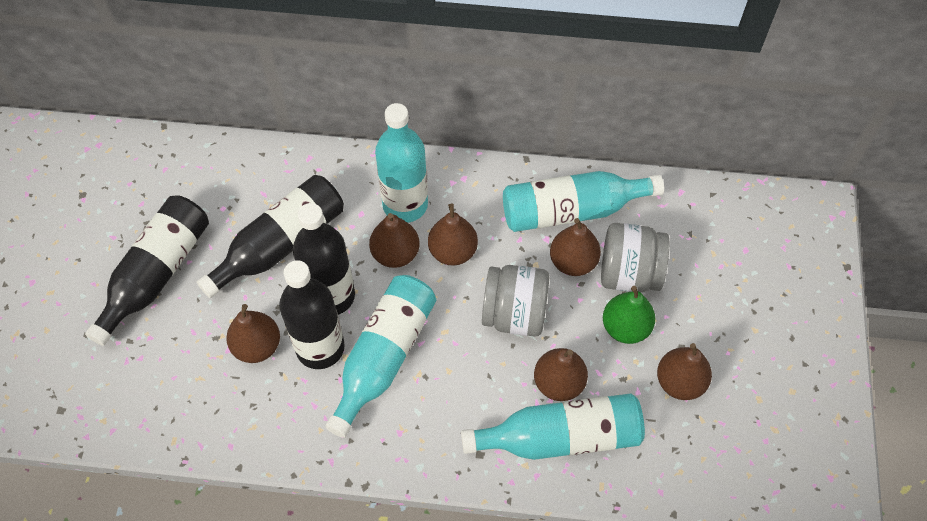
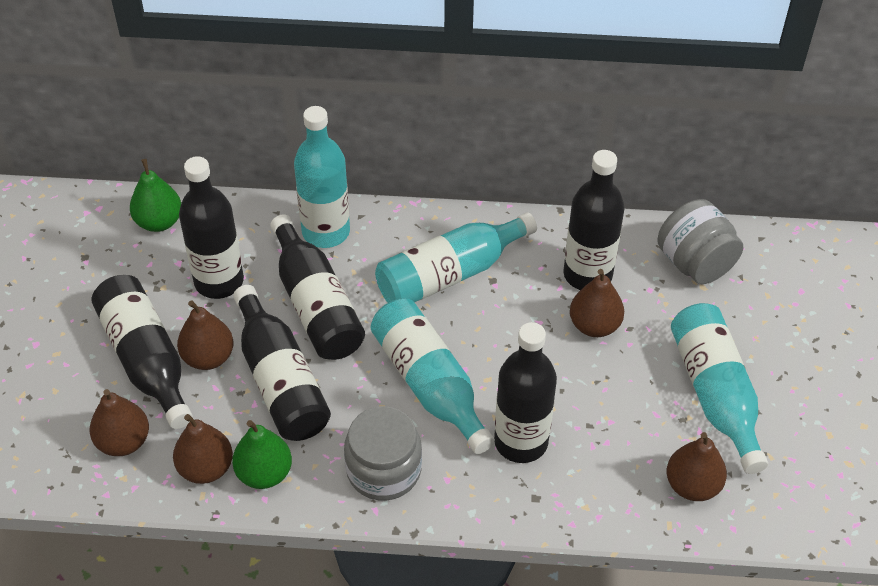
black bottle: [85,195,209,346] [197,175,344,298] [279,260,345,369] [293,203,355,315] = 4 -> [91,275,193,429] [179,156,244,299] [233,285,331,441] [270,214,365,360] [494,322,557,463] [563,150,624,290] = 6
brown pear: [226,304,280,363] [369,213,420,268] [428,204,478,266] [534,348,588,401] [550,218,601,276] [657,343,712,400] = 6 -> [90,389,149,456] [173,414,233,484] [177,300,233,370] [570,269,624,337] [667,432,727,501] = 5
green pear: [603,286,655,344] = 1 -> [130,159,181,232] [232,420,292,489] = 2

